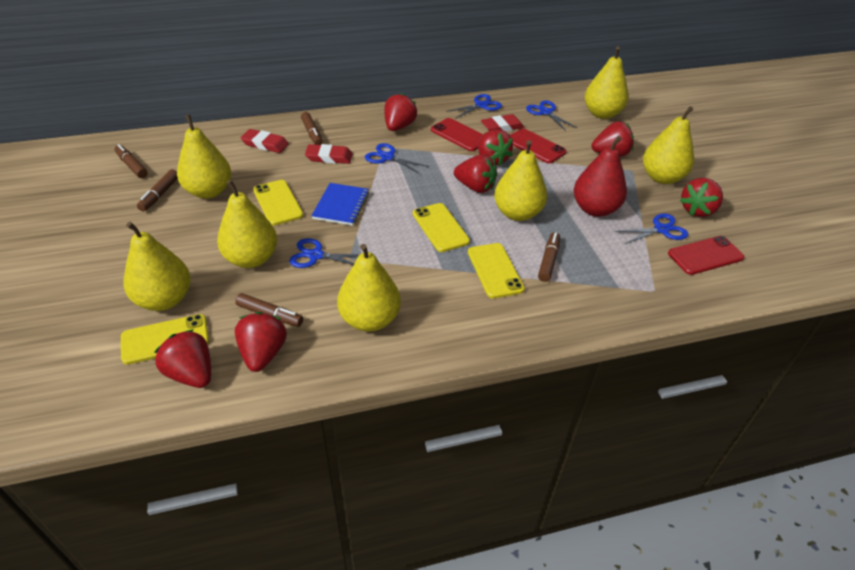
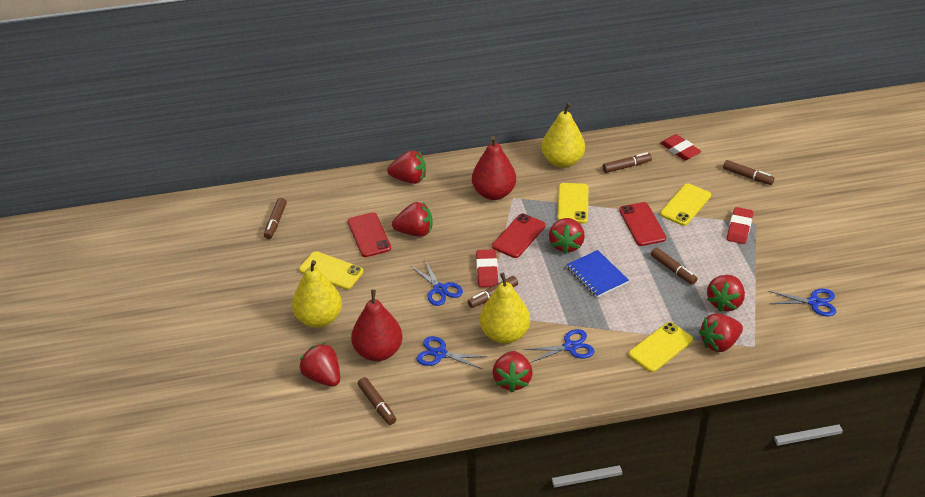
blue scissors: [289,238,360,268] [365,143,429,174] [446,94,502,119] [526,100,577,131] [615,214,689,244] = 5 -> [411,260,463,306] [416,336,488,369] [523,329,594,363] [768,289,836,316] = 4
brown marker: [115,144,148,178] [137,169,178,211] [235,293,303,327] [301,112,323,145] [538,232,560,282] = 5 -> [264,198,287,239] [358,377,396,425] [468,276,518,308] [603,152,652,173] [651,247,697,285] [723,160,774,185] = 6
red pear: [574,136,627,217] = 1 -> [351,289,402,361] [472,136,516,200] = 2
yellow pear: [124,222,191,311] [177,114,231,199] [217,180,277,268] [337,244,401,332] [494,140,547,221] [584,46,629,119] [643,106,694,184] = 7 -> [292,260,342,328] [480,273,530,344] [542,103,585,168] = 3

